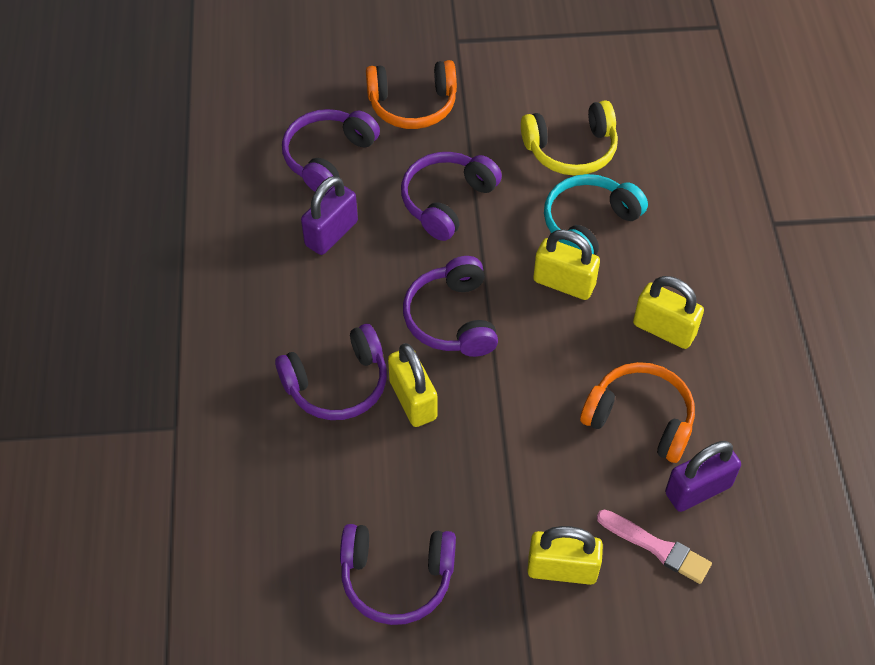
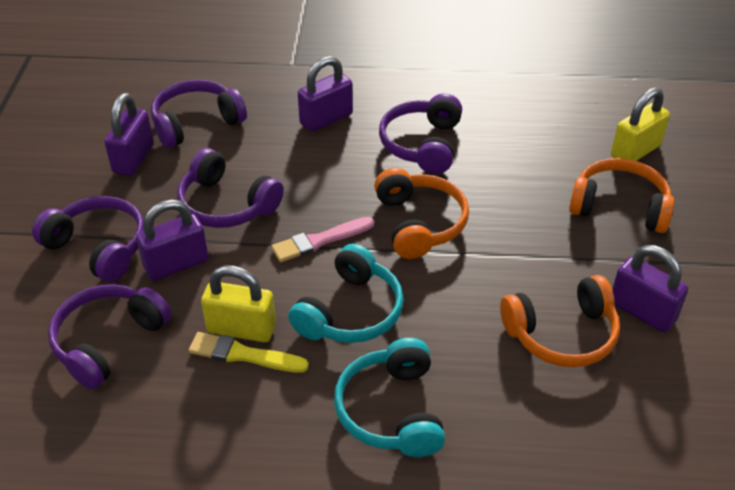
orange headphones: [366,60,457,129] [580,362,695,463] = 2 -> [374,168,469,259] [500,275,620,367] [569,158,675,233] = 3
purple padlock: [301,176,358,255] [665,441,741,512] = 2 -> [104,93,154,176] [136,199,208,281] [298,56,353,132] [612,245,688,332] = 4
turquoise headphones: [544,174,648,255] = 1 -> [288,244,404,343] [334,338,445,457] = 2
yellow brush: none = 0 -> [189,332,309,373] = 1
yellow headphones: [521,100,618,176] = 1 -> none = 0
yellow padlock: [388,343,437,427] [527,526,603,585] [533,230,600,300] [633,276,704,349] = 4 -> [201,265,276,342] [611,87,670,161] = 2

